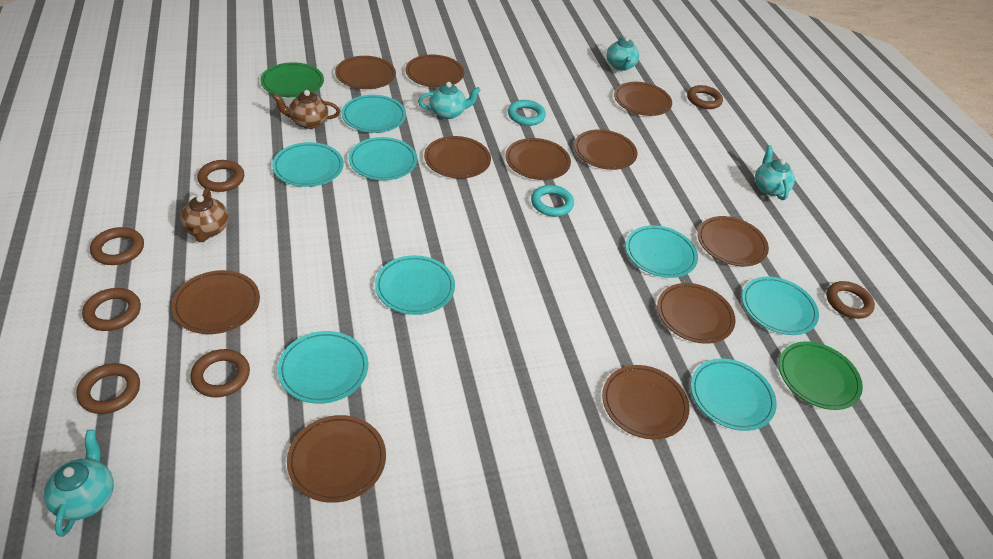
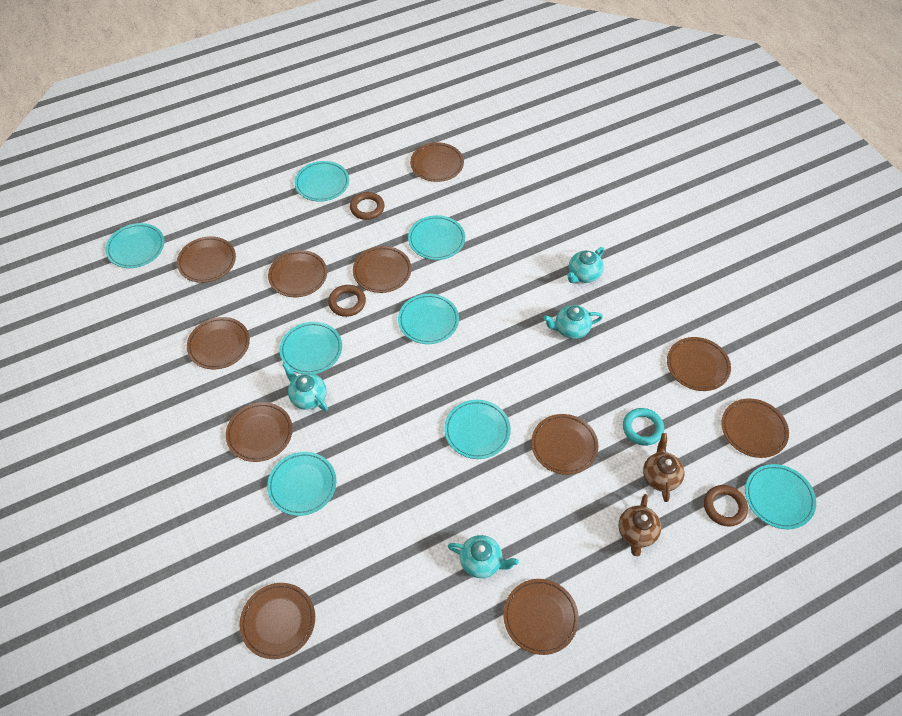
brown ring: [76,363,140,414] [82,288,141,331] [90,227,144,265] [190,349,250,398] [197,160,244,192] [687,85,723,109] [827,281,875,319] = 7 -> [328,285,366,317] [350,192,385,220] [704,485,748,527] = 3
green plate: [260,62,324,98] [779,341,863,410] = 2 -> none = 0
turquoise ring: [508,100,546,126] [531,185,574,217] = 2 -> [623,408,664,446] = 1

